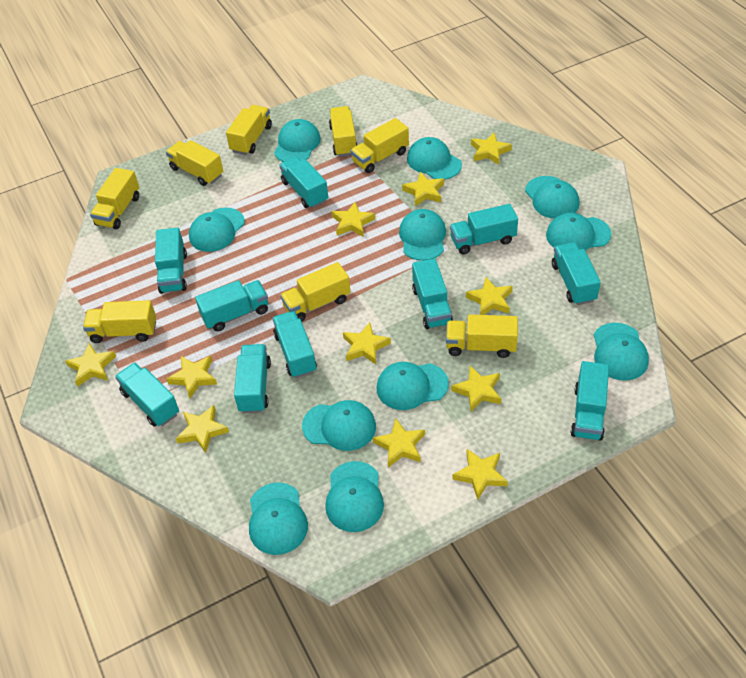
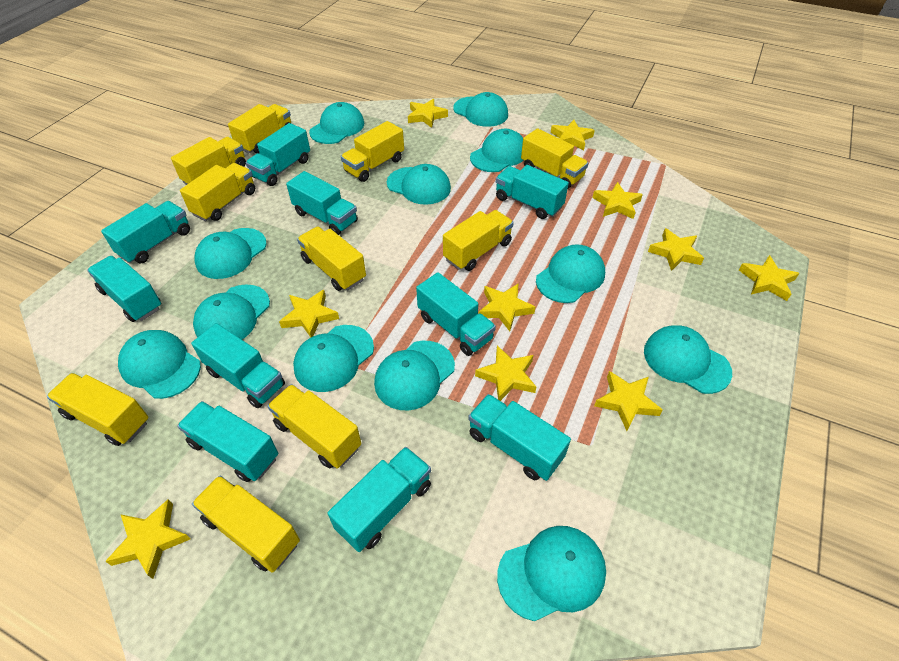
turquoise cap: [189,207,245,252] [249,482,308,555] [274,119,321,162] [302,400,376,451] [325,461,384,532] [377,362,449,410] [399,209,446,261] [407,137,462,180] [525,176,579,219] [546,213,611,250] [594,323,649,381] = 11 -> [118,330,201,399] [193,284,270,339] [194,228,266,279] [293,325,374,392] [309,102,364,144] [374,341,455,411] [387,164,451,205] [453,92,508,127] [470,129,523,172] [497,526,606,621] [536,244,605,303] [644,325,732,394] = 12
yellow star: [65,343,116,387] [166,356,217,398] [176,405,229,453] [332,202,375,237] [343,322,391,364] [373,419,425,467] [402,172,444,206] [451,366,501,411] [452,449,508,500] [466,277,513,315] [471,133,512,165] = 11 -> [105,499,190,579] [279,290,339,338] [408,99,448,128] [475,346,536,401] [479,283,535,331] [551,120,595,150] [592,182,643,219] [594,371,663,431] [648,228,704,271] [739,255,799,301] = 10
yellow truck: [83,300,156,343] [90,168,139,229] [166,140,223,186] [226,105,272,155] [280,262,351,322] [329,106,358,157] [350,118,409,173] [446,314,518,358] = 8 -> [47,373,149,446] [171,137,246,185] [180,163,255,221] [192,475,300,573] [228,104,291,154] [267,384,361,469] [297,227,366,291] [341,121,404,182] [443,210,514,271] [521,128,588,189] = 10

